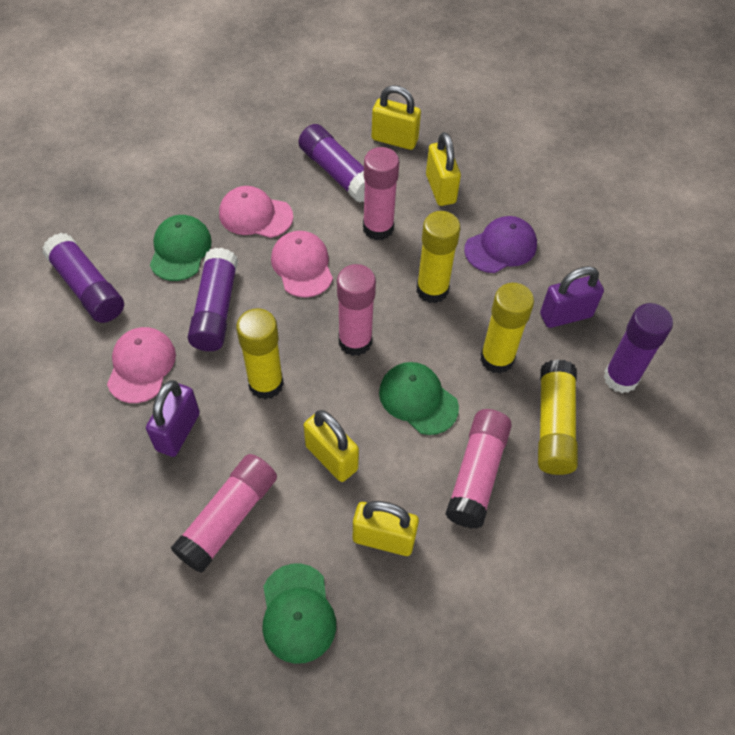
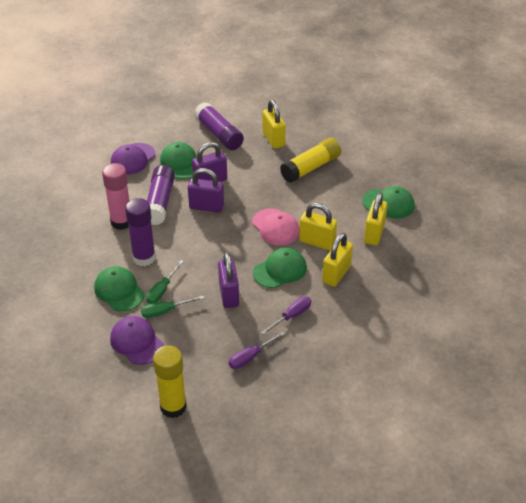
green cap: [150,215,212,281] [262,563,336,664] [379,362,459,435] = 3 -> [94,266,145,311] [160,142,197,179] [253,247,307,288] [362,186,415,219] = 4
green screwdriver: none = 0 -> [141,296,204,318] [146,260,184,304] = 2
pink cap: [107,327,176,403] [219,186,293,238] [271,231,333,298] = 3 -> [252,209,300,245] = 1
pink glue stick: [171,454,277,573] [337,264,376,356] [363,147,400,240] [445,409,512,529] = 4 -> [102,163,129,230] = 1
purple cap: [464,216,537,273] = 1 -> [110,316,164,365] [111,143,155,175] = 2
purple glue stick: [42,233,124,323] [187,248,238,351] [298,124,365,203] [604,303,673,393] = 4 -> [125,198,156,266] [147,165,175,225] [194,102,244,150] = 3
purple padlock: [146,380,200,457] [540,266,604,328] = 2 -> [188,168,224,213] [192,142,227,182] [218,252,239,308] = 3
purple screwdriver: none = 0 -> [229,332,285,369] [261,297,311,335] = 2
yellow glue stick: [236,308,284,400] [416,211,461,303] [480,283,534,374] [538,359,578,475] = 4 -> [153,345,187,418] [280,138,341,183] = 2

